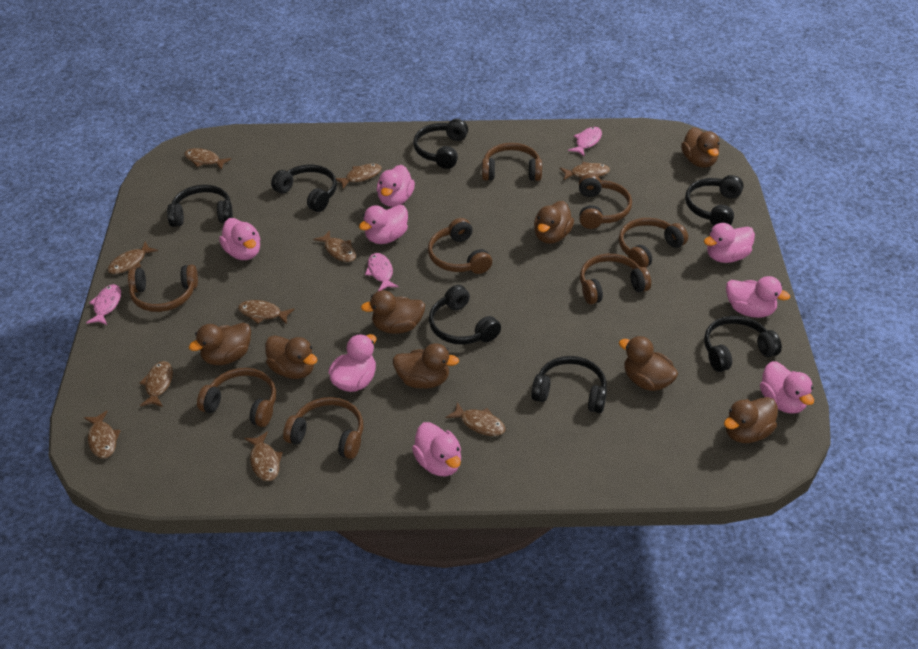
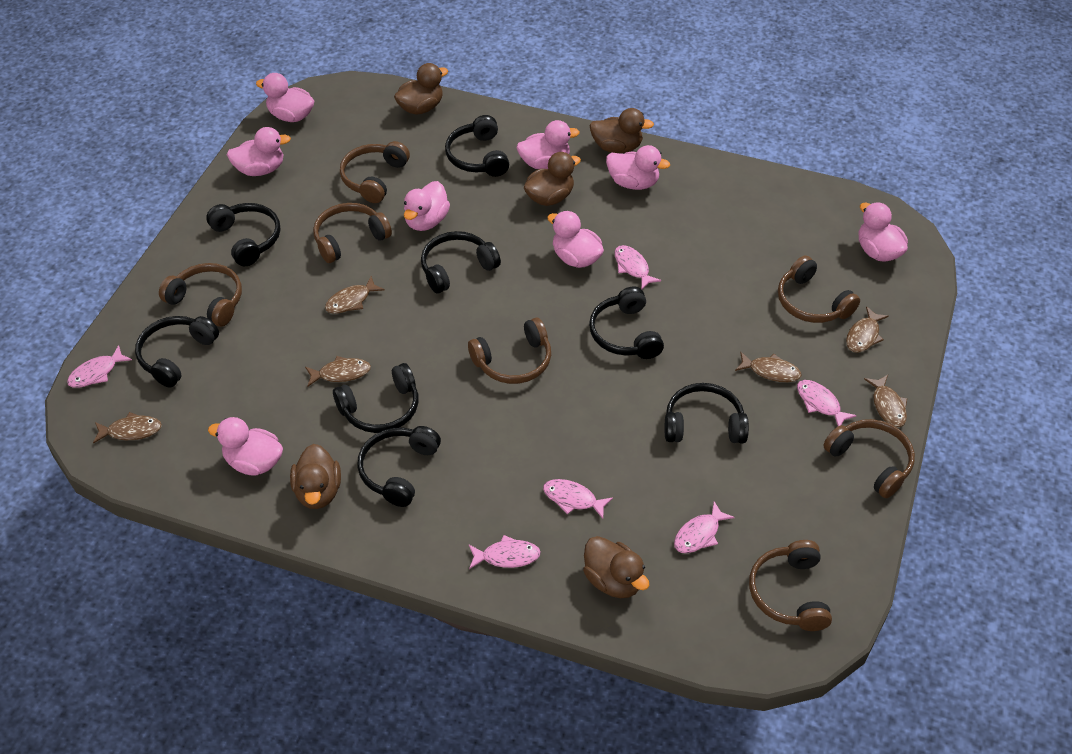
black headphones: [167,185,233,227] [271,165,337,212] [413,119,468,169] [429,285,501,345] [531,356,607,413] [685,175,744,226] [704,316,782,372] = 7 -> [135,316,219,388] [206,203,280,266] [333,363,418,433] [357,426,441,507] [421,231,501,293] [445,115,509,177] [589,286,664,359] [665,383,749,443] = 8
brown duck: [189,322,251,365] [265,335,317,379] [361,290,425,334] [393,343,459,389] [534,201,574,244] [619,336,678,391] [681,127,720,168] [724,397,778,443] = 8 -> [290,444,341,509] [394,63,448,115] [524,152,581,206] [583,536,649,598] [589,108,654,153] = 5
brown fish: [84,411,121,458] [108,242,158,274] [140,361,173,407] [184,148,231,170] [238,300,294,324] [244,431,283,481] [313,230,356,262] [336,163,382,189] [446,402,506,436] [560,162,610,180] = 10 -> [93,412,162,444] [305,356,371,386] [325,276,385,314] [735,352,802,382] [846,306,889,353] [864,375,907,427] = 6
brown headphones: [128,265,198,312] [197,368,276,427] [283,397,363,459] [428,218,492,274] [482,143,542,181] [579,174,632,229] [580,254,651,305] [619,218,688,268] = 8 -> [159,263,242,327] [313,203,392,263] [340,141,410,203] [468,318,551,384] [749,540,832,631] [778,256,860,323] [823,419,915,498] = 7
pink fish: [86,284,121,325] [365,253,399,291] [568,127,602,157] = 3 -> [67,345,132,388] [468,535,541,569] [543,479,613,519] [614,245,661,290] [674,502,735,553] [797,380,857,426] = 6

